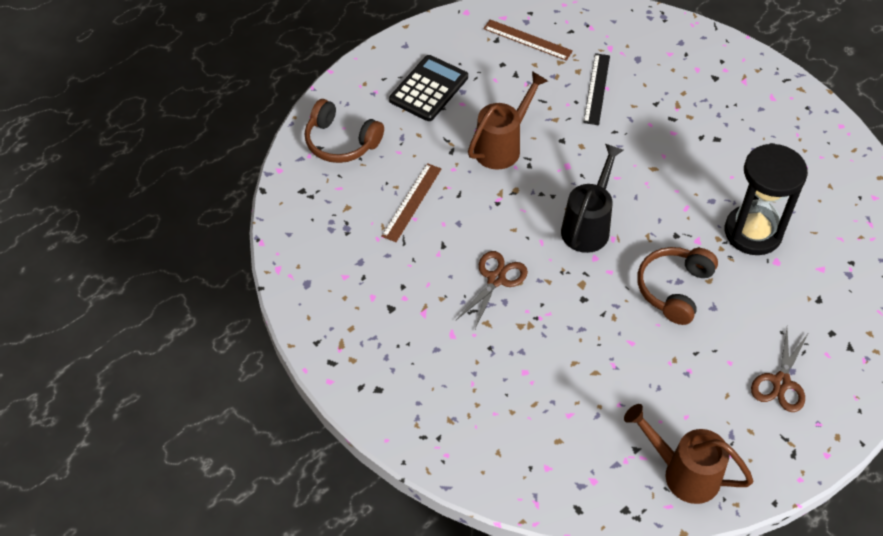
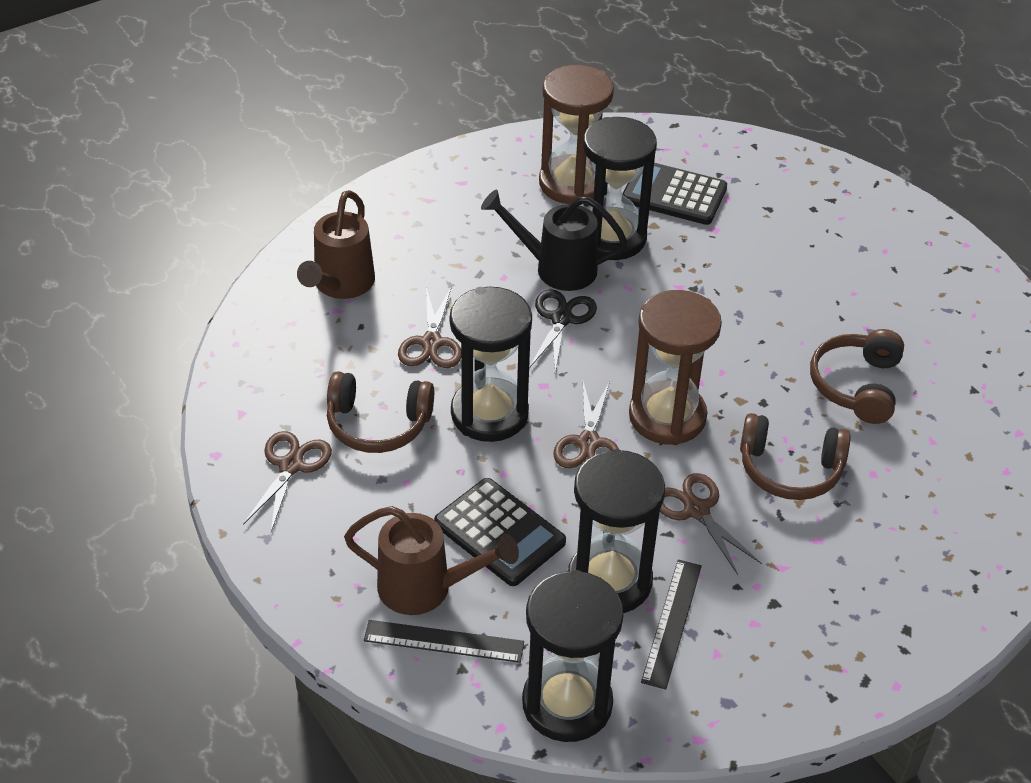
black calculator: [389,55,468,121] = 1 -> [434,478,566,586] [622,163,727,225] = 2
black hourglass: [725,143,808,255] = 1 -> [450,287,532,442] [522,570,624,742] [568,449,665,613] [583,117,657,260] = 4
black ruler: [583,53,610,125] = 1 -> [364,620,524,663] [641,559,702,690] = 2
black scissors: none = 0 -> [529,289,597,373] = 1
brown headphones: [305,99,384,163] [637,247,718,325] = 2 -> [327,371,434,453] [740,413,851,500] [810,329,904,424] = 3
brown hourglass: none = 0 -> [539,65,614,205] [629,290,722,445] = 2
brown ruler: [381,163,441,242] [483,19,573,61] = 2 -> none = 0
brown scissors: [456,251,528,329] [751,329,809,412] = 2 -> [243,431,332,532] [398,286,461,368] [553,381,619,468] [660,473,762,575] = 4

